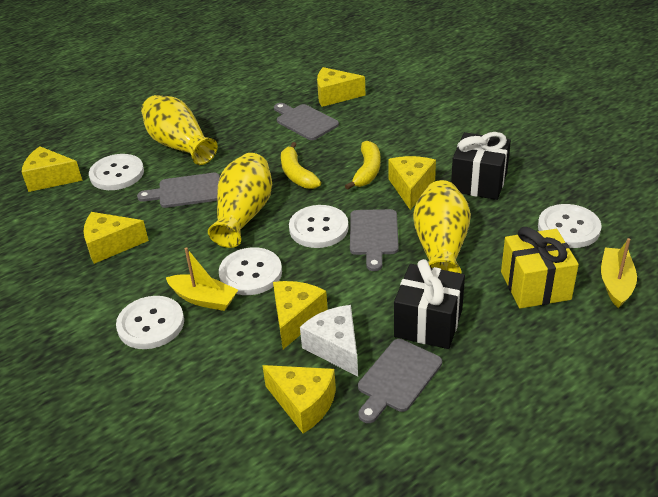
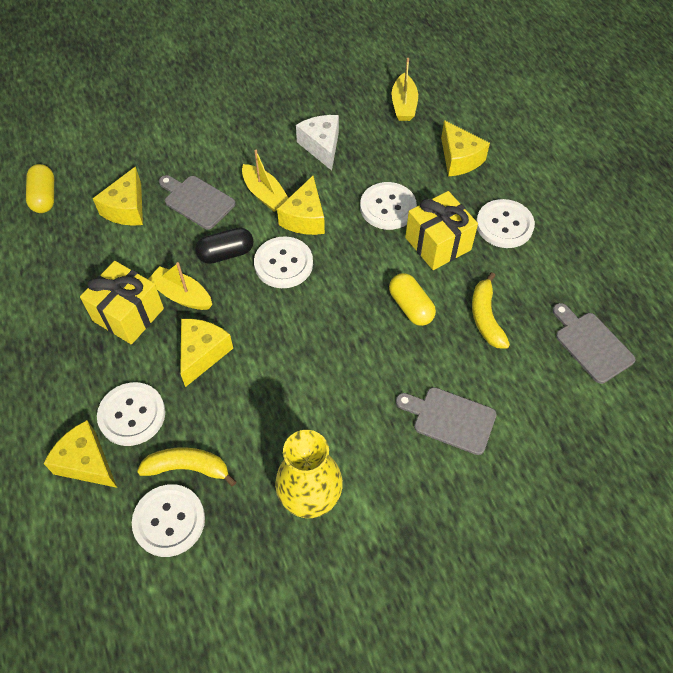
black capsule: none = 0 -> [195,228,254,264] = 1
black gift: [394,259,465,349] [451,132,511,200] = 2 -> none = 0
grey cutting board: [137,173,220,208] [274,103,339,140] [350,209,399,271] [358,339,442,423] = 4 -> [159,175,236,229] [396,387,496,455] [552,303,636,384] = 3
yellow boat: [166,247,238,311] [601,238,637,308] = 2 -> [148,262,212,310] [242,150,289,212] [391,58,418,121] = 3
yellow capsule: none = 0 -> [26,164,54,213] [389,273,436,326] = 2
yellow cheese: [22,146,82,192] [83,212,149,264] [262,365,336,434] [273,281,328,349] [317,67,365,107] [389,156,436,210] = 6 -> [43,420,117,488] [93,166,143,226] [180,319,233,387] [277,176,325,235] [441,120,490,176] = 5
yellow gift: [501,227,579,308] = 1 -> [80,261,164,345] [405,191,478,270] = 2
yellow vase: [141,95,218,165] [208,153,272,248] [413,180,471,273] = 3 -> [275,430,343,518] = 1

